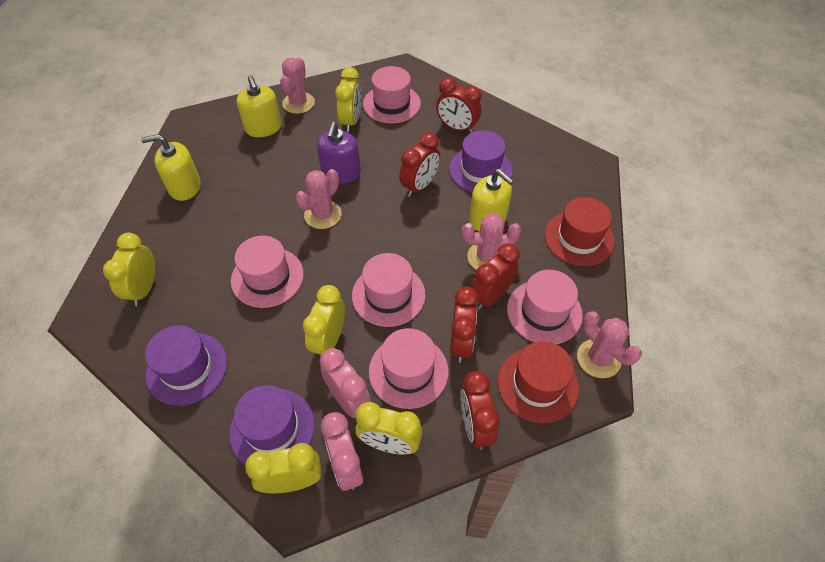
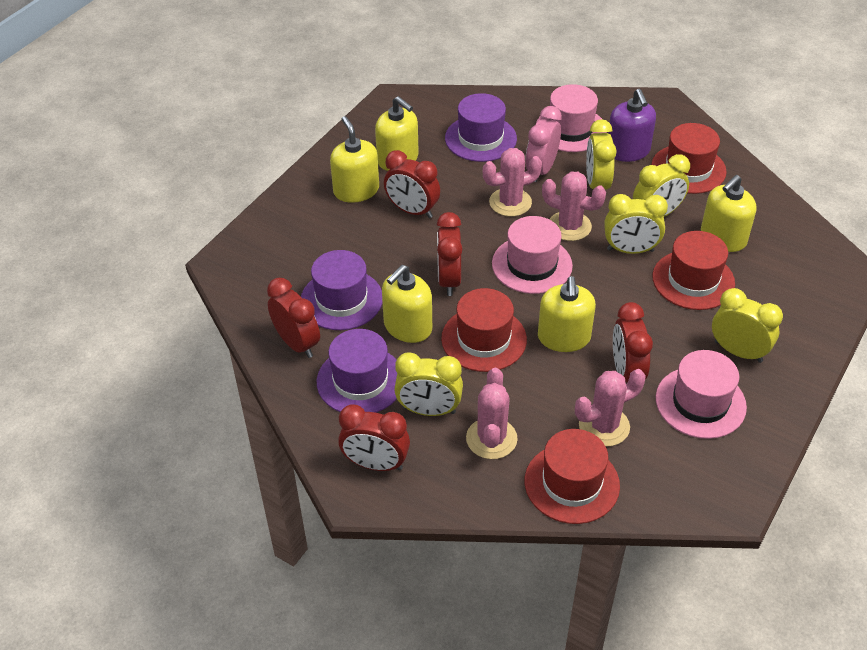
pink clock: [319,348,371,418] [321,412,364,491] = 2 -> [525,106,562,182] = 1
pink hat: [231,236,304,308] [352,253,426,327] [363,66,421,124] [369,328,449,409] [507,270,583,344] = 5 -> [492,216,573,294] [536,84,607,152] [656,350,747,439] = 3
red hat: [498,341,579,423] [545,197,615,266] = 2 -> [441,288,527,372] [525,429,620,524] [651,123,727,194] [652,231,735,310] = 4
yellow soap dispenser: [141,134,201,201] [236,75,282,137] [469,169,514,232] = 3 -> [330,116,379,203] [375,96,419,171] [382,265,432,343] [538,276,596,352] [701,175,757,252] = 5

